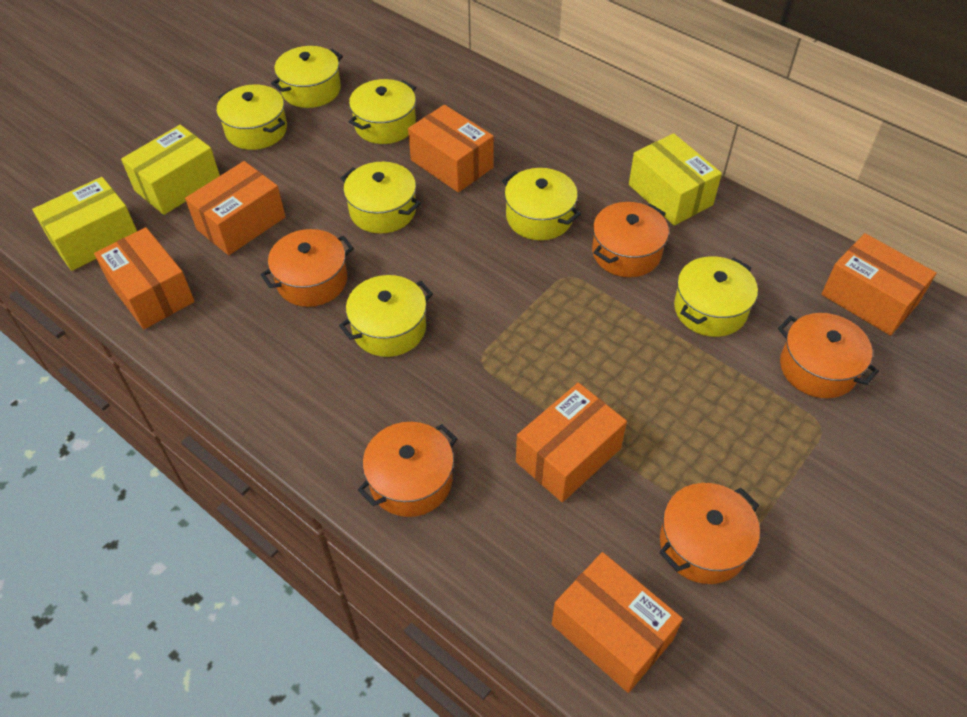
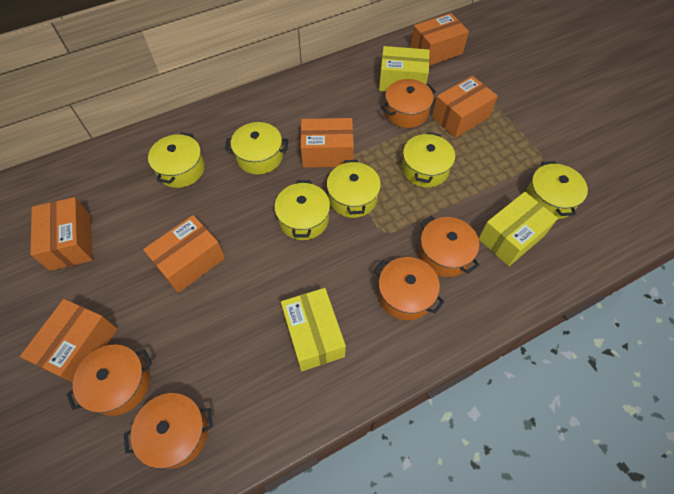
yellow pot: [217,85,287,150] [271,46,343,108] [339,275,433,357] [341,162,421,234] [349,79,416,144] [502,168,581,240] [674,256,758,337] = 7 -> [148,132,205,188] [225,122,289,174] [274,180,330,240] [327,160,381,218] [402,132,455,188] [526,161,588,219] = 6

